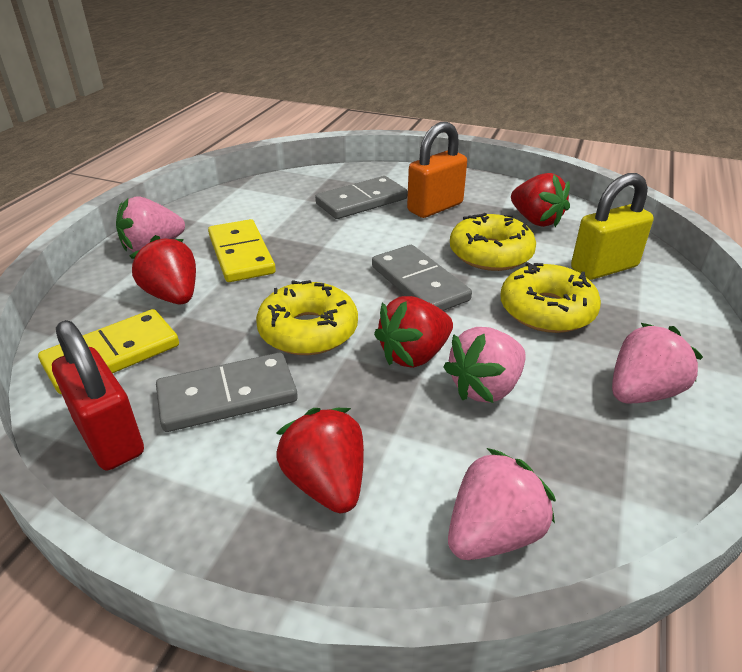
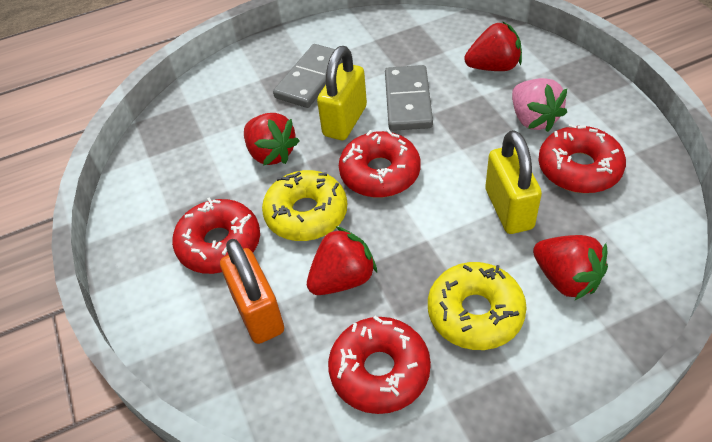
grey domino: [156,353,298,432] [315,176,407,219] [372,245,472,311] = 3 -> [273,44,343,108] [385,65,433,131] = 2
pink strawberry: [116,196,185,252] [444,327,526,403] [448,448,556,560] [612,323,703,403] = 4 -> [512,78,567,132] = 1
red donut: none = 0 -> [172,198,260,274] [328,316,431,414] [339,129,420,197] [539,124,626,193] = 4
red padlock: [52,320,144,470] = 1 -> none = 0
yellow domino: [38,309,179,394] [208,219,276,282] = 2 -> none = 0
yellow donut: [256,280,358,355] [450,213,536,271] [500,262,601,333] = 3 -> [262,170,347,241] [428,262,527,350] = 2
yellow padlock: [571,173,654,280] = 1 -> [317,46,367,140] [485,130,542,234] = 2

